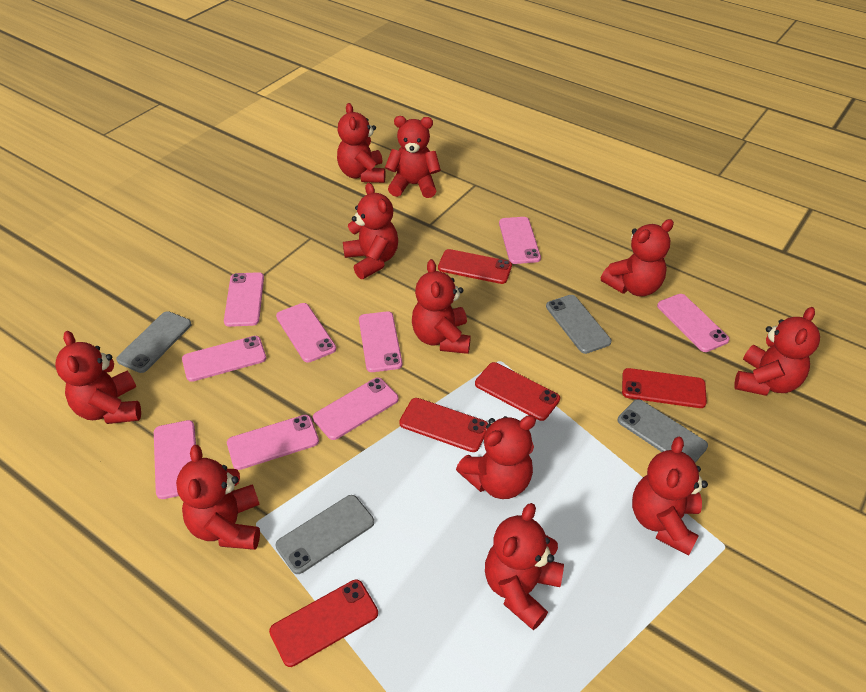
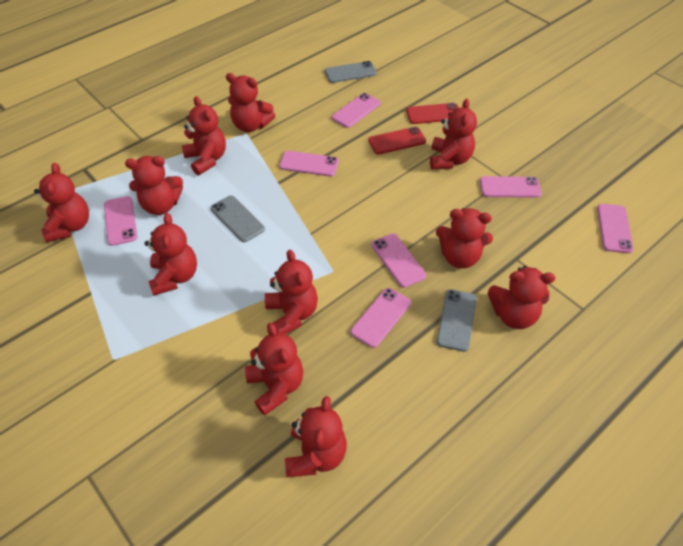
grey phone: [116,311,191,373] [276,495,374,574] [546,295,611,354] [618,399,708,463] = 4 -> [211,196,265,242] [325,61,377,83] [437,289,477,352] = 3
pink phone: [154,420,196,499] [182,336,266,382] [224,272,264,327] [227,415,319,470] [276,303,336,363] [313,378,399,440] [359,311,402,372] [499,217,541,264] [657,294,730,352] = 9 -> [104,196,137,246] [279,151,339,176] [332,93,381,128] [350,288,411,348] [371,233,426,288] [480,176,542,198] [597,204,634,253] = 7
red phone: [269,580,378,667] [399,398,488,452] [438,249,512,284] [475,362,560,421] [622,368,707,408] = 5 -> [368,127,426,154] [406,103,459,124] = 2

